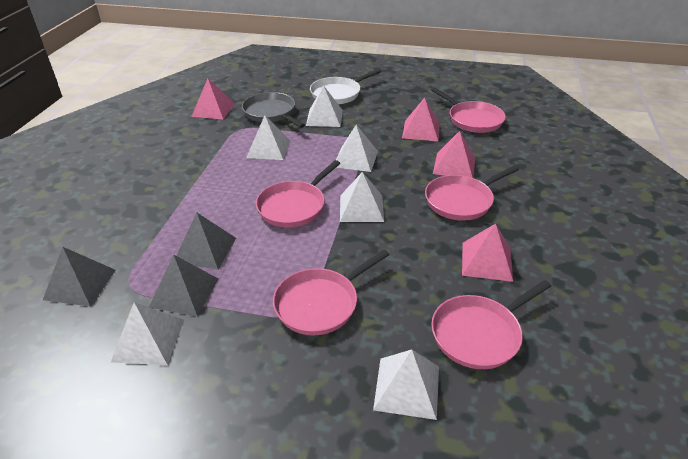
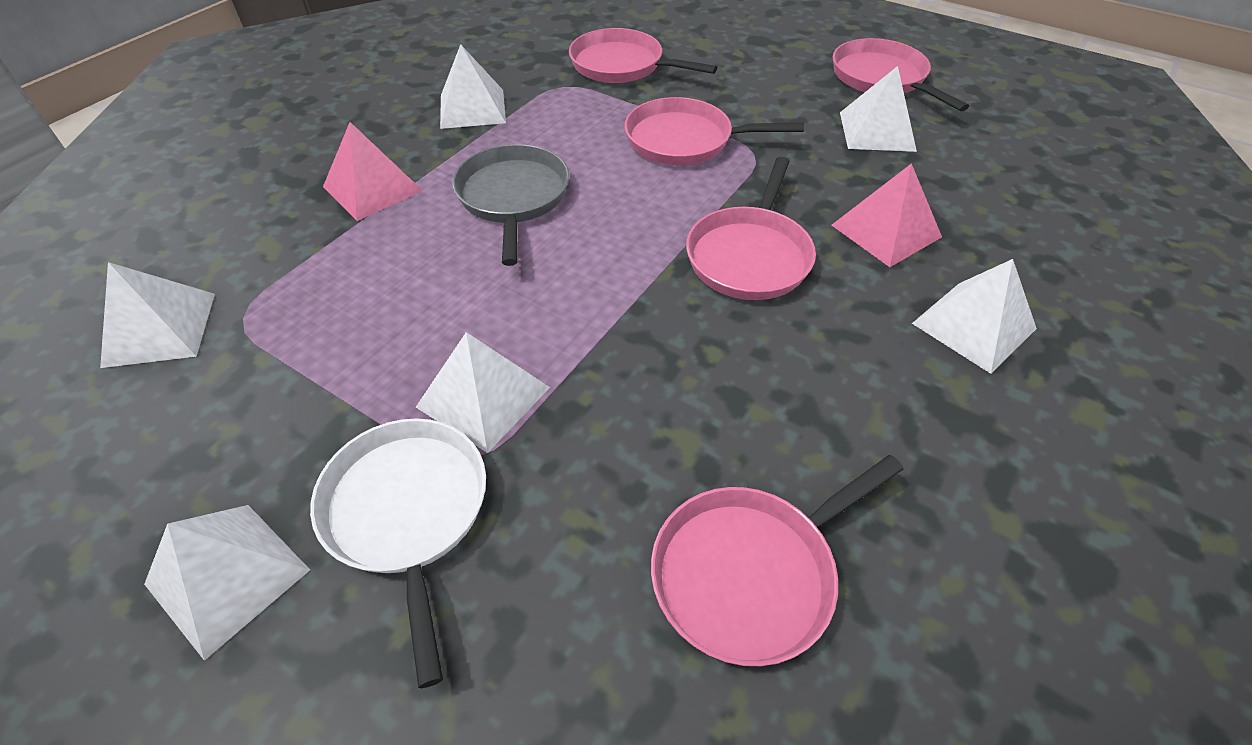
grey pyramid: [43,247,116,307] [149,255,219,316] [176,213,236,270] = 3 -> none = 0
pink pyramid: [191,79,235,120] [402,98,440,141] [433,131,475,178] [462,223,513,282] = 4 -> [323,122,423,221] [832,163,942,267] = 2

